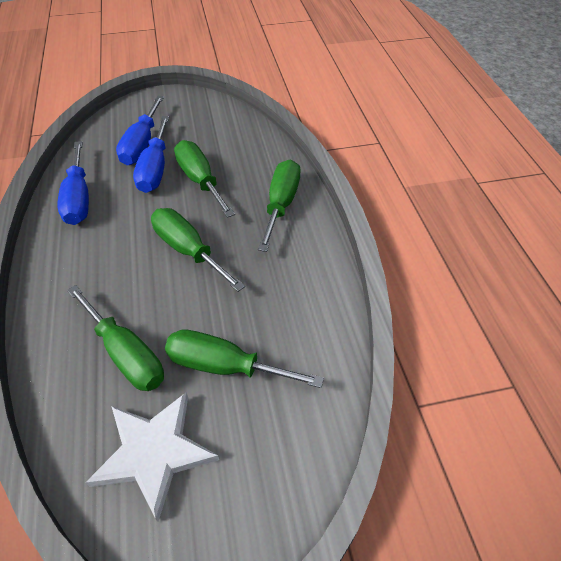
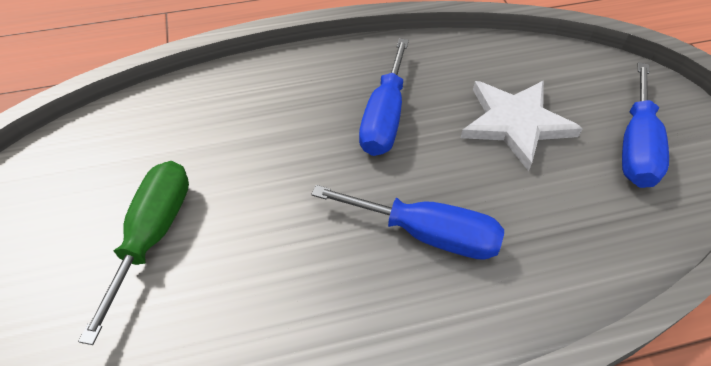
green screwdriver: [67,285,164,391] [151,208,245,292] [165,329,324,388] [174,140,235,218] [258,160,300,252] = 5 -> [78,161,189,345] = 1

